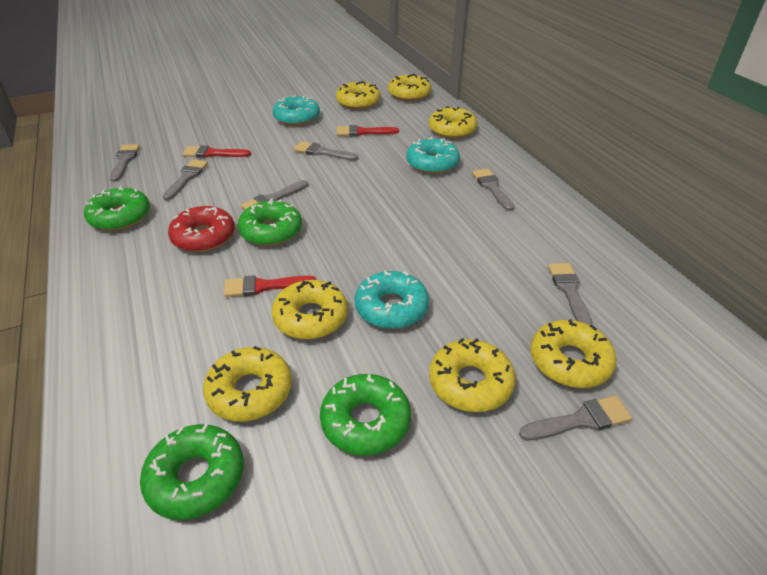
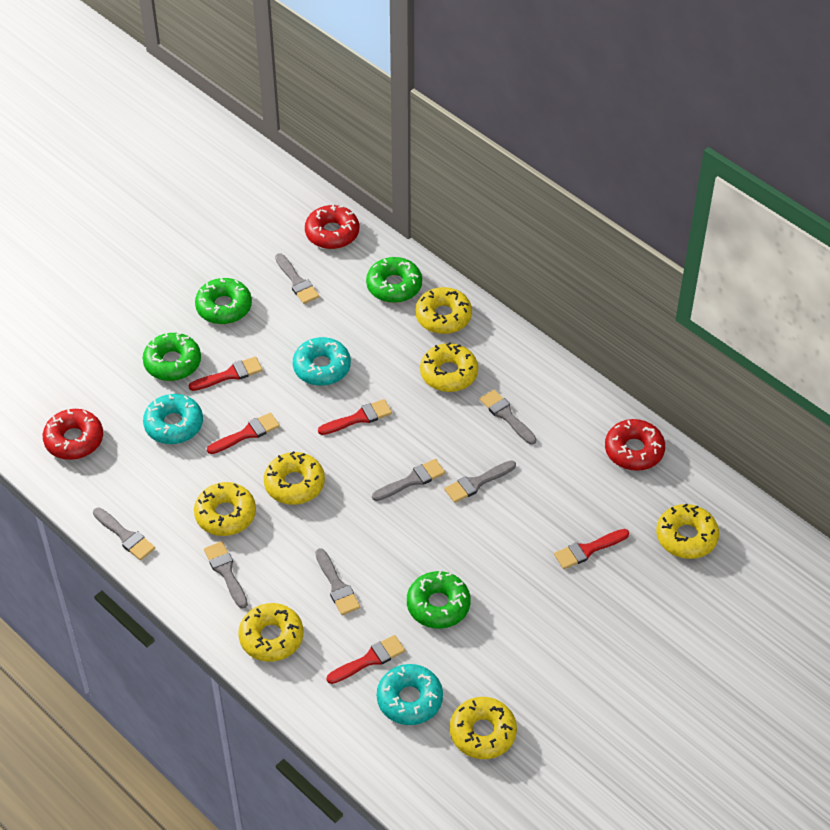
red brush: [183,145,251,158] [224,275,316,297] [337,125,399,136] = 3 -> [189,356,263,391] [207,412,280,454] [318,399,392,435] [326,635,405,684] [554,529,629,569] = 5
red donut: [168,206,235,252] = 1 -> [43,409,103,460] [305,203,359,249] [605,419,665,471] = 3

